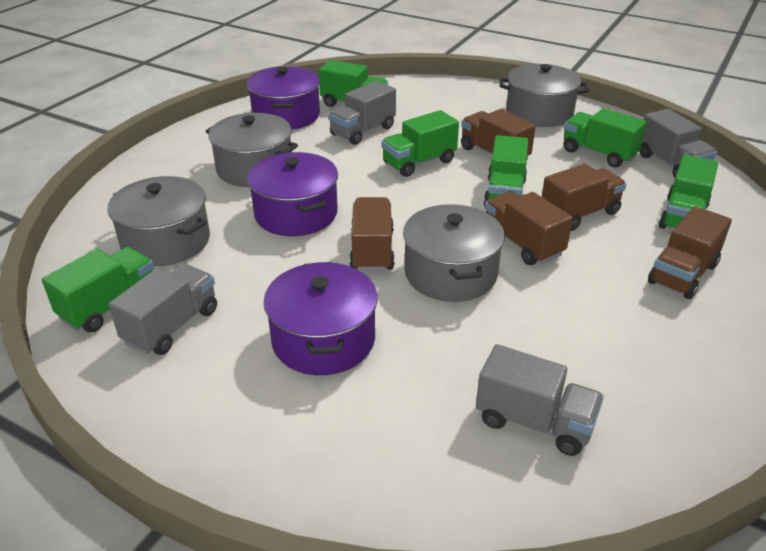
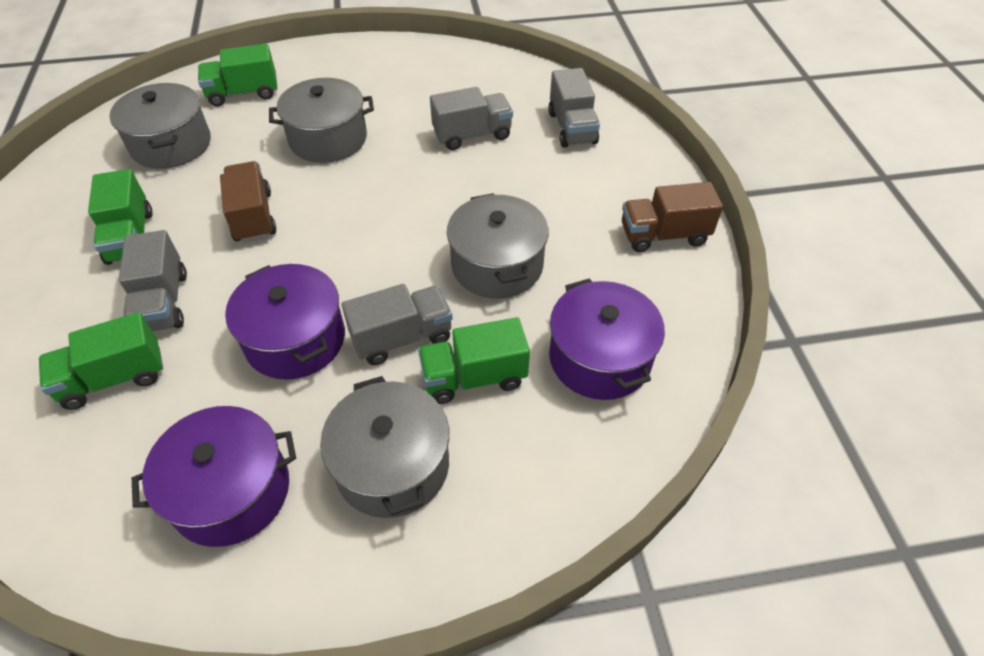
brown truck: [349,197,395,272] [461,109,536,159] [485,191,573,265] [542,164,627,231] [648,206,732,299] = 5 -> [220,161,277,243] [622,182,723,252] = 2
green truck: [42,247,154,333] [319,60,388,107] [381,110,459,177] [483,135,528,207] [563,108,647,168] [659,155,718,229] = 6 -> [39,312,163,410] [88,169,152,265] [198,44,278,106] [418,317,530,404] = 4

